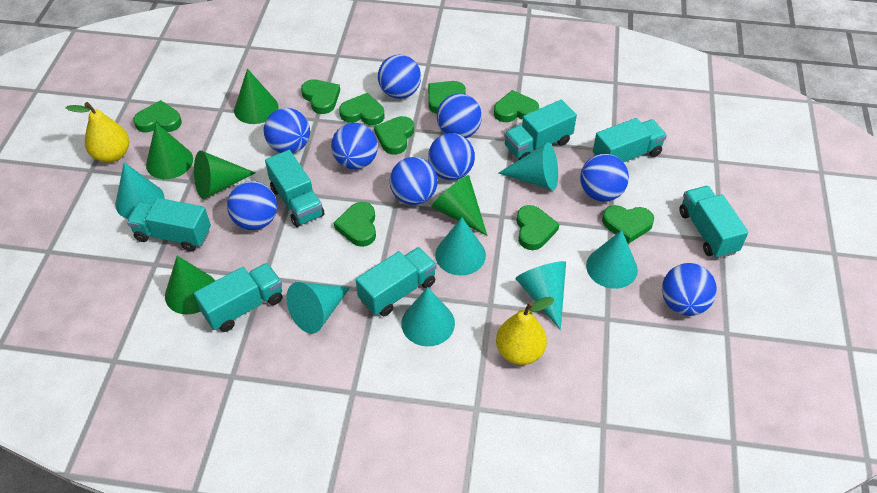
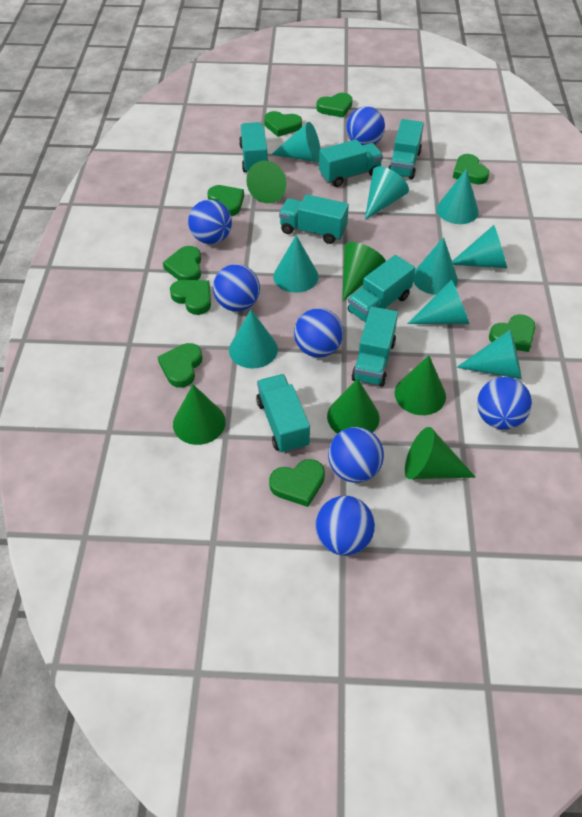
blue ball: [227,181,277,230] [264,108,310,153] [331,123,378,169] [378,55,421,99] [390,157,438,205] [428,133,475,180] [437,94,482,138] [580,154,629,202] [662,263,717,316] = 9 -> [188,200,232,244] [213,264,260,312] [294,308,343,358] [315,496,375,556] [328,427,384,483] [346,106,385,145] [477,377,532,430] = 7
green cone: [146,123,193,179] [165,256,215,315] [194,151,255,199] [234,69,278,124] [431,175,487,236] = 5 -> [173,384,226,445] [246,161,286,203] [327,378,380,434] [342,242,386,301] [395,355,446,415] [405,427,475,479] = 6
turquoise cone: [115,162,164,219] [286,282,350,334] [401,287,455,346] [435,217,486,276] [499,143,558,190] [516,261,566,330] [586,230,638,289] = 7 -> [229,310,278,369] [271,122,320,162] [273,235,319,293] [365,166,409,220] [407,279,469,324] [413,237,458,295] [436,169,479,224] [452,225,507,269] [456,329,521,379] = 9
yellow pear: [66,102,129,163] [496,297,554,365] = 2 -> none = 0

